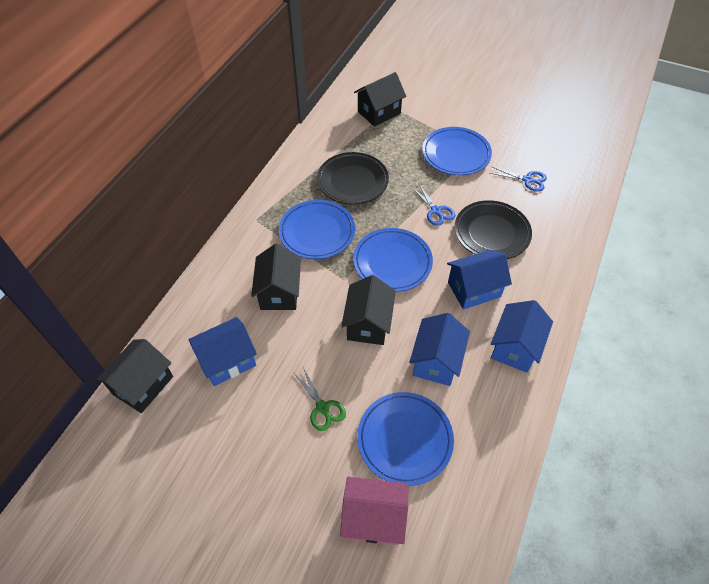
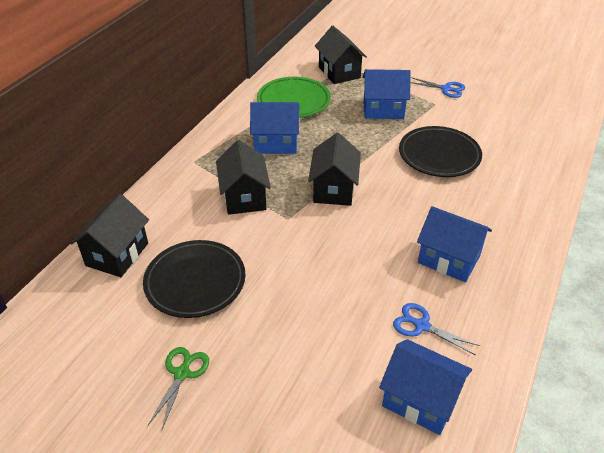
blue plate: [279,200,355,259] [353,228,433,292] [357,392,454,486] [422,127,492,176] = 4 -> none = 0
green plate: none = 0 -> [257,77,331,118] = 1
pink house: [340,477,408,545] = 1 -> none = 0

